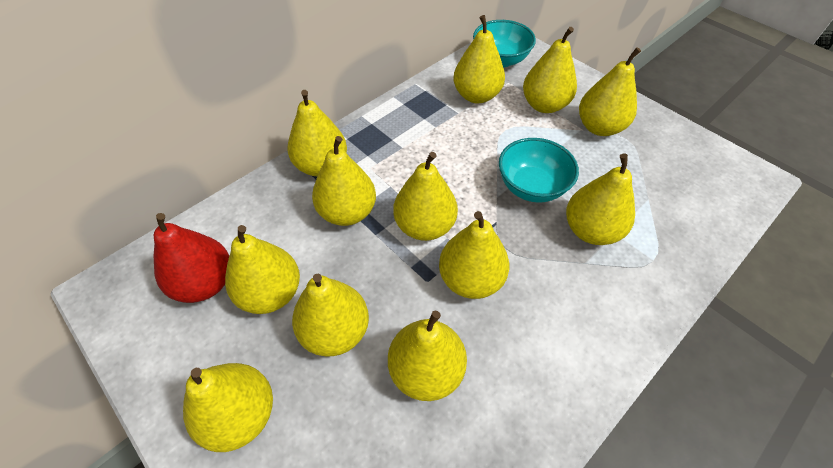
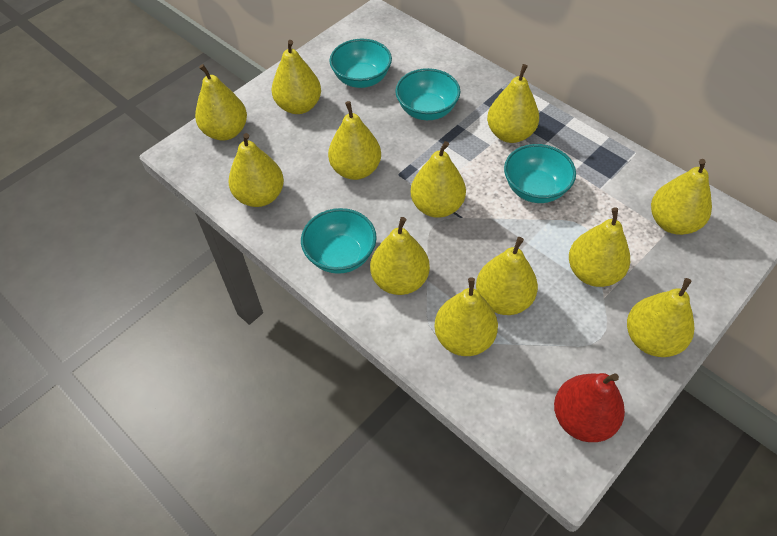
turquoise bowl: [473,20,536,67] [499,138,579,203] = 2 -> [301,208,377,274] [329,39,392,88] [395,68,461,120] [504,144,576,203] = 4

